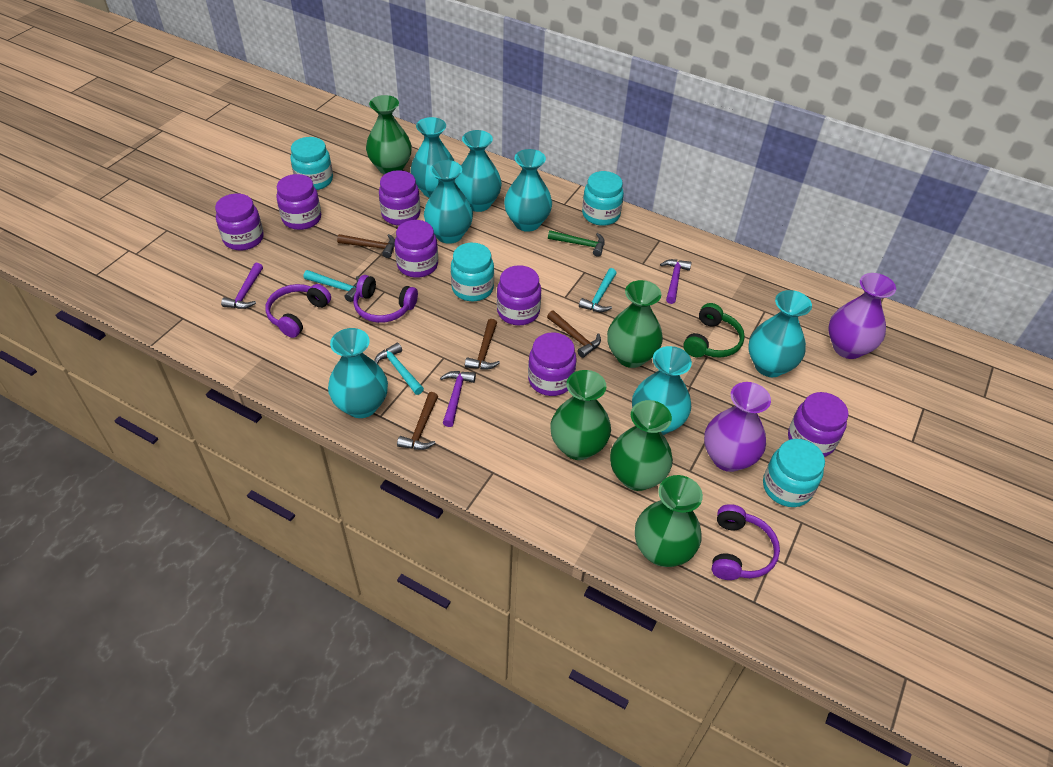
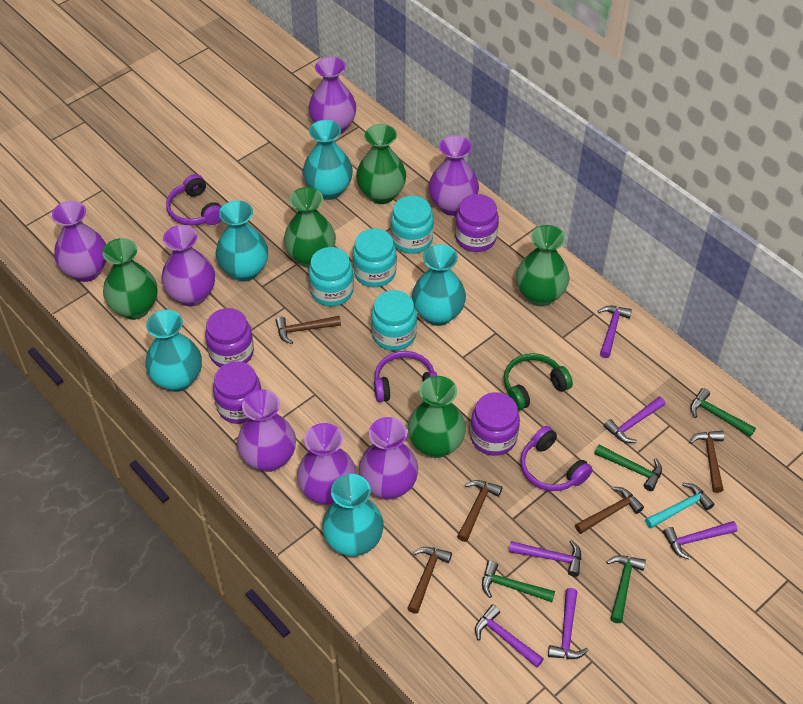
brown hammer: [337,234,395,258] [397,392,438,450] [465,319,500,369] [547,311,601,358] = 4 -> [275,316,341,344] [407,547,452,614] [457,480,502,542] [575,487,644,534] [689,431,724,493] = 5
green hammer: [548,230,605,257] = 1 -> [482,560,555,602] [594,444,662,491] [607,555,646,623] [690,388,756,437] = 4
purple hammer: [221,263,263,309] [440,371,476,427] [660,259,692,304] = 3 -> [475,605,544,668] [509,540,581,577] [548,588,588,659] [598,306,632,358] [604,396,665,443] [663,521,737,560] = 6
purple jar: [215,194,264,251] [276,174,321,230] [379,170,421,226] [395,220,438,278] [497,265,541,325] [528,332,577,396] [788,392,849,457] = 7 -> [205,308,254,367] [213,361,262,424] [455,194,499,252] [470,392,520,456] = 4
purple vase: [704,382,771,472] [828,273,896,359] = 2 -> [52,201,106,282] [161,225,215,306] [237,389,296,472] [297,423,357,505] [308,57,356,134] [359,417,418,500] [428,135,479,216] = 7
turquoise hammer: [304,270,359,302] [374,343,424,395] [579,268,617,312] = 3 -> [645,483,714,529] = 1
turquoise vase: [328,328,388,418] [411,117,455,198] [424,160,473,244] [455,130,502,212] [504,149,552,232] [632,346,692,435] [748,290,812,377] = 7 -> [145,310,202,392] [216,200,268,282] [303,120,353,200] [322,474,384,556] [412,244,466,326] = 5

